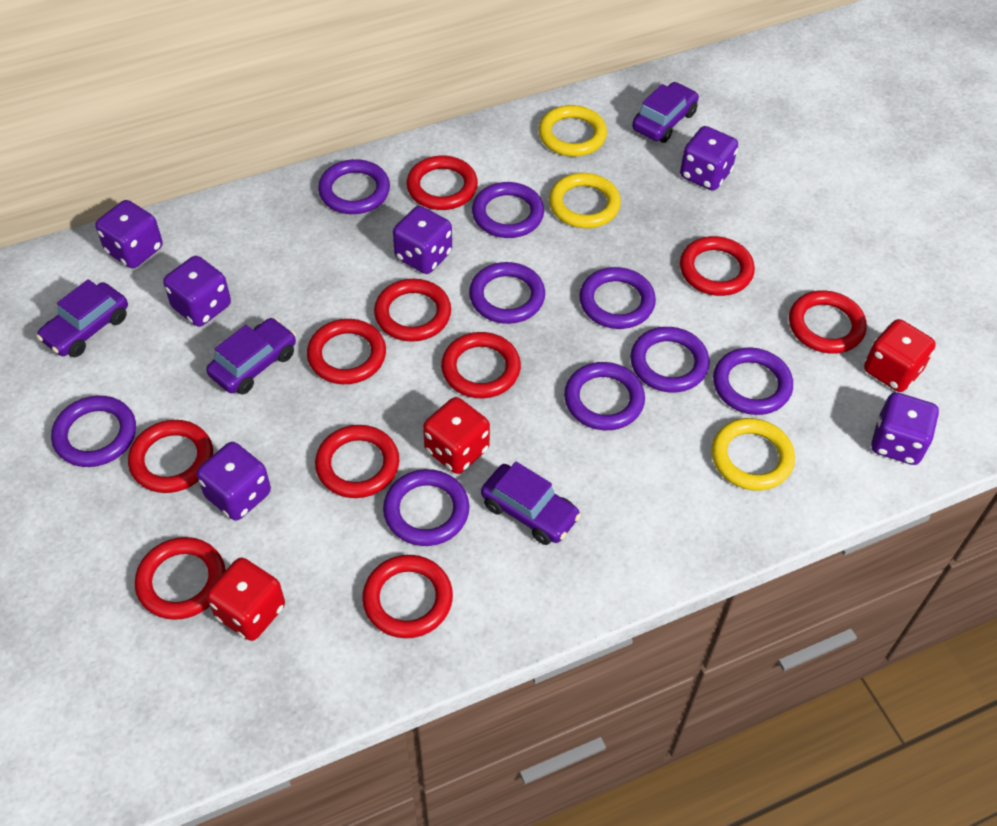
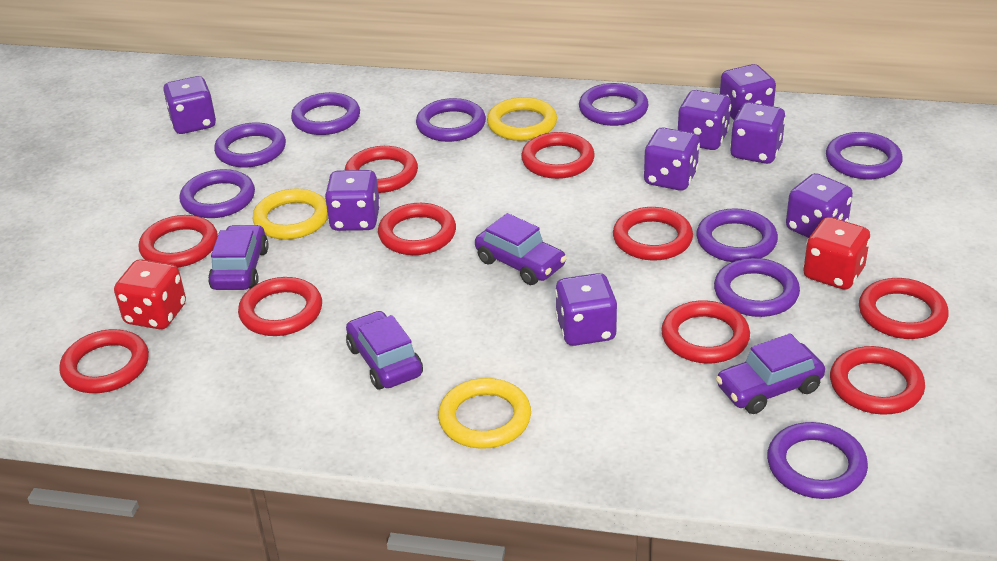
purple dice: [95,200,163,268] [163,256,231,327] [197,442,271,521] [393,206,452,274] [680,126,738,191] [871,392,939,465] = 6 -> [163,76,216,134] [325,170,380,231] [555,273,617,346] [643,127,700,191] [678,90,731,150] [720,64,776,120] [730,102,786,164] [786,173,853,238] = 8
red dice: [207,558,285,641] [423,397,490,474] [864,319,936,392] = 3 -> [114,259,186,329] [803,217,870,290] = 2

